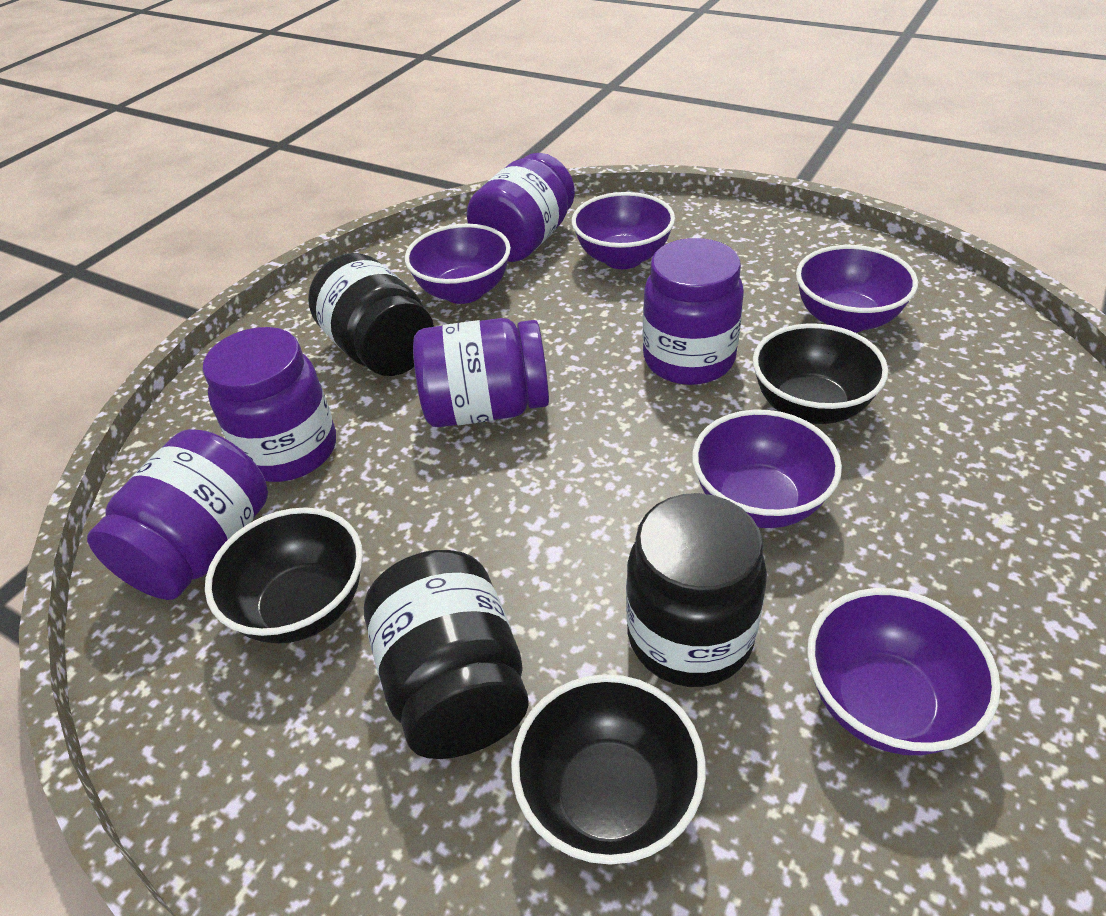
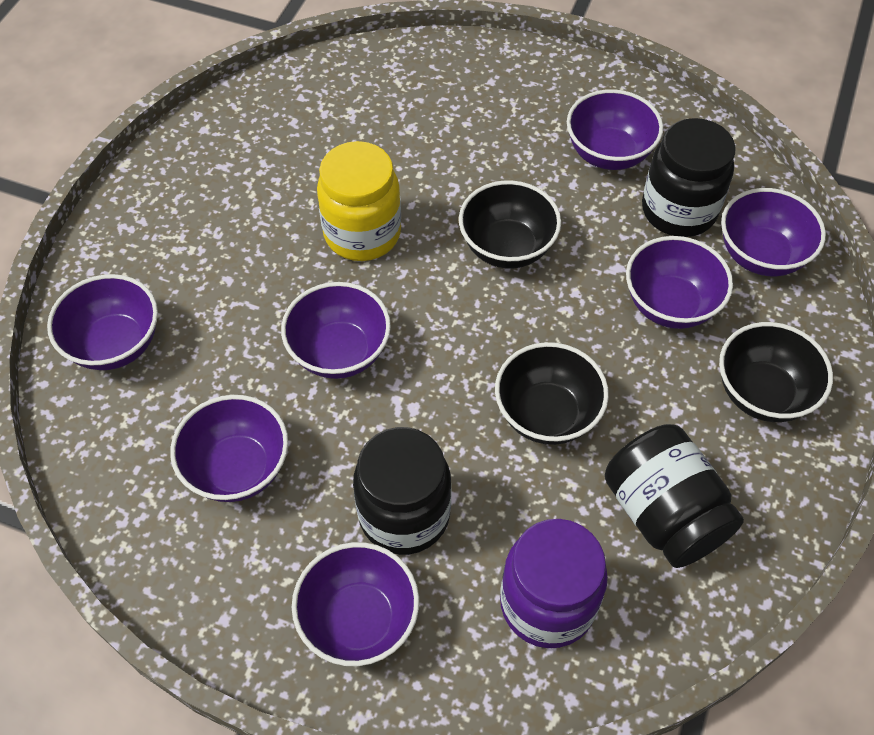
purple bowl: [405,224,511,304] [572,192,675,269] [692,410,842,528] [796,245,918,333] [807,588,1001,755] = 5 -> [47,274,158,370] [170,395,288,502] [281,282,391,379] [292,542,419,666] [567,89,663,170] [626,236,733,329] [721,188,826,276] = 7
purple jar: [87,429,268,600] [203,327,336,482] [413,318,549,427] [467,153,575,262] [643,238,744,385] = 5 -> [500,519,608,648] = 1
yellow jar: none = 0 -> [317,141,401,261] = 1

